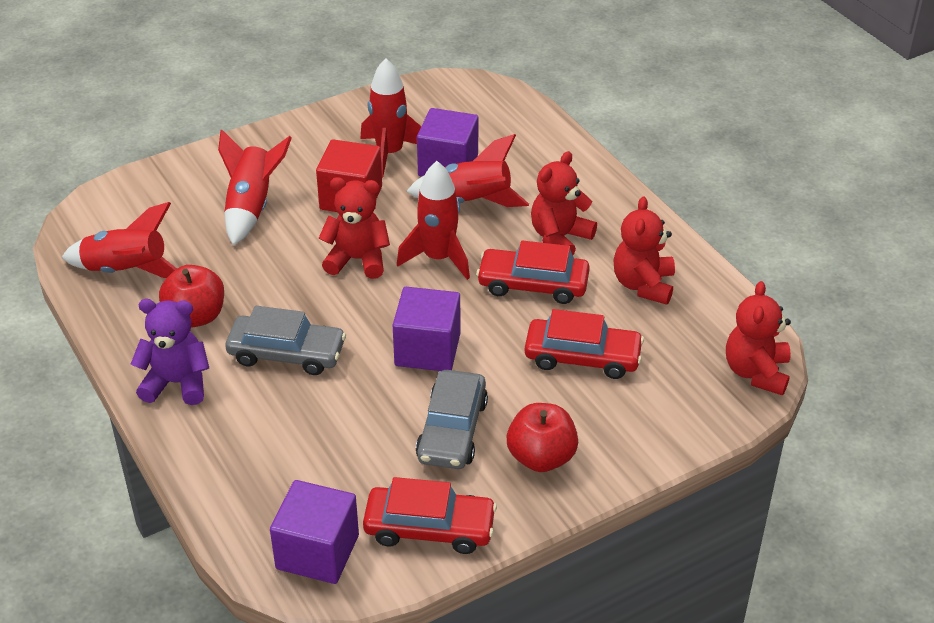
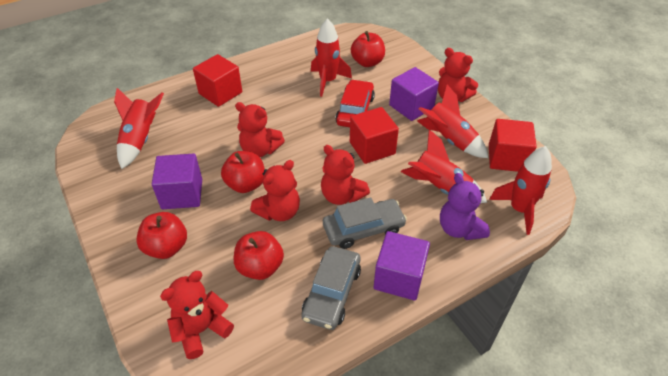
red apple: [159,265,224,328] [507,403,578,472] = 2 -> [136,212,187,259] [221,151,265,193] [234,231,284,280] [351,31,385,67] = 4
red car: [363,477,497,554] [476,240,590,304] [525,309,644,379] = 3 -> [336,80,375,127] = 1
red cube: [316,139,382,212] = 1 -> [193,54,242,107] [350,107,399,164] [489,119,537,172] = 3
red teddy bear: [319,177,390,279] [531,151,597,255] [613,197,675,305] [726,281,791,396] = 4 -> [160,271,234,359] [235,102,285,157] [250,160,300,221] [321,145,370,205] [438,48,478,102] = 5

